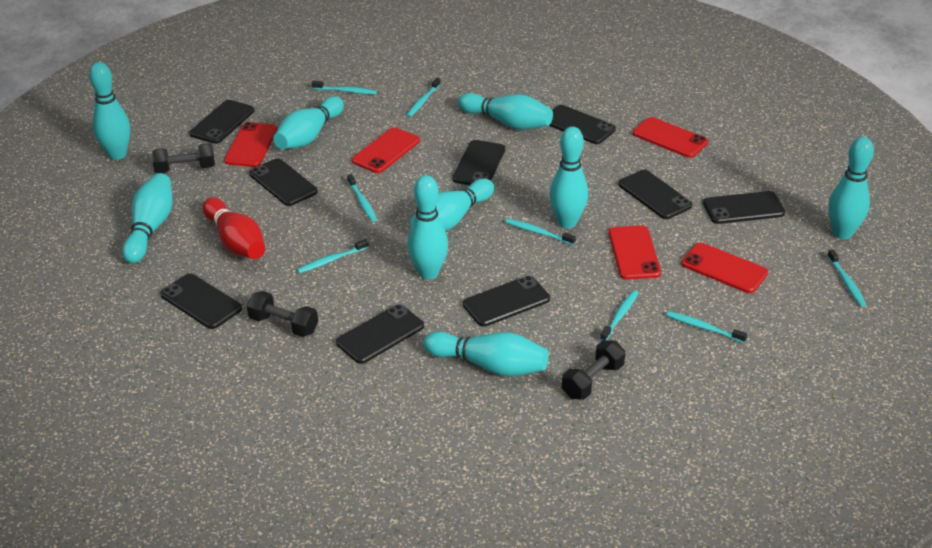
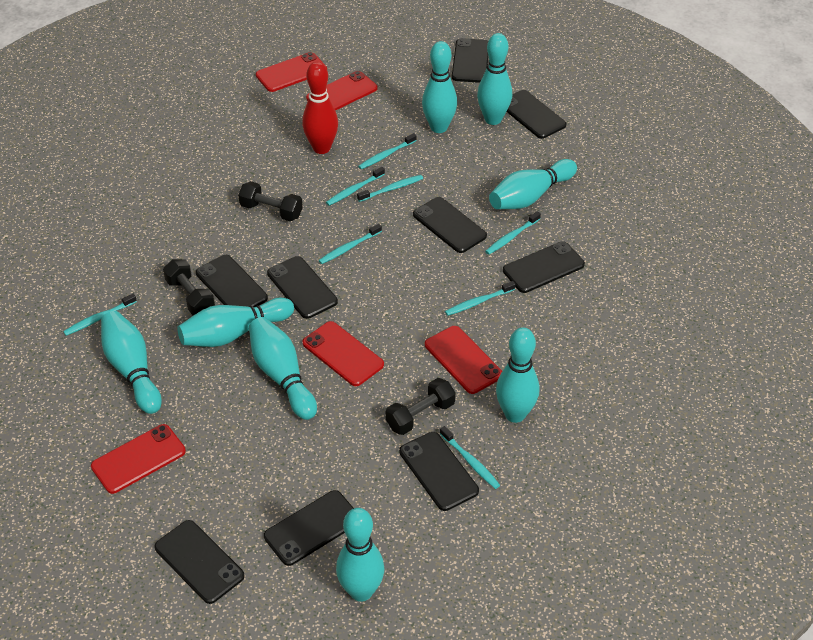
turquoise bowling pin: [89,62,130,160] [122,173,172,263] [273,96,344,149] [408,175,448,280] [410,178,494,231] [423,332,549,376] [458,93,553,130] [549,126,588,228] [829,137,874,239] = 9 -> [101,311,162,414] [177,298,294,347] [249,317,317,420] [336,508,385,602] [422,41,457,133] [477,33,512,125] [489,159,577,209] [496,327,539,423] = 8

